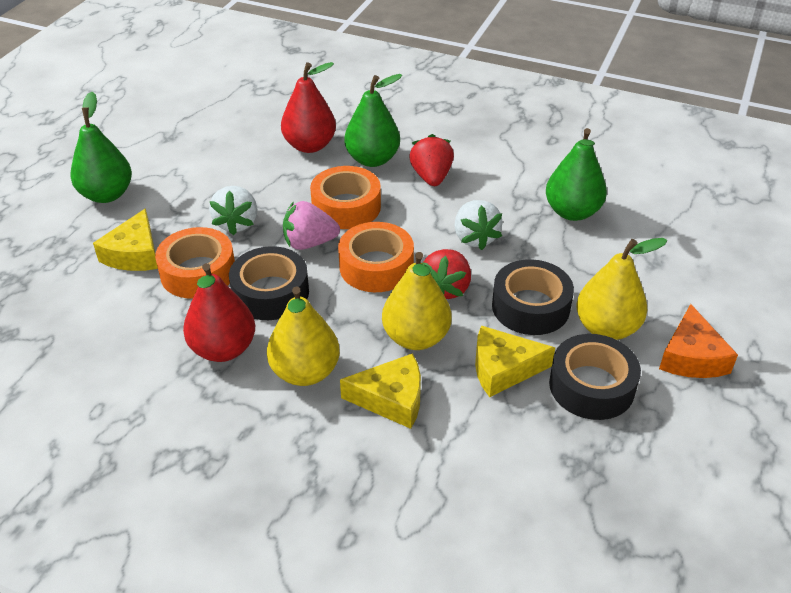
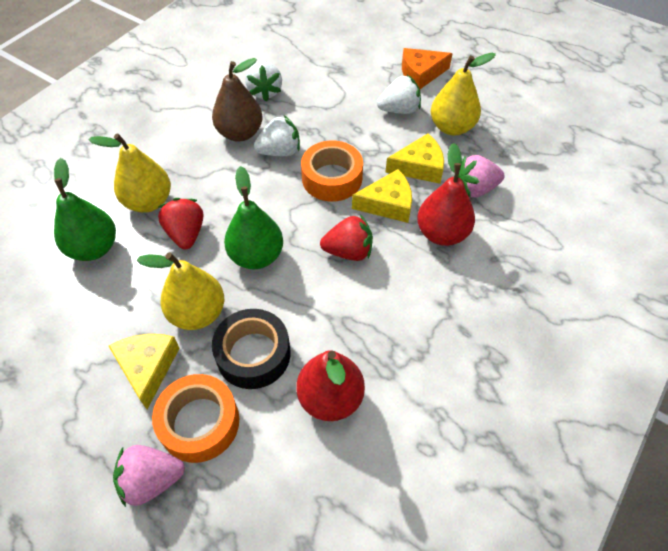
black tape: [229,246,309,320] [492,259,574,335] [549,334,641,420] = 3 -> [212,309,291,389] = 1
brown pear: none = 0 -> [212,58,263,142] = 1
green pear: [70,92,132,203] [344,74,403,167] [546,128,607,221] = 3 -> [54,158,116,261] [224,166,283,269] = 2
orange tape: [155,227,235,299] [310,166,381,229] [338,222,414,292] = 3 -> [152,374,239,463] [301,141,363,202] = 2
pink strawberry: [283,201,340,250] = 1 -> [113,445,185,507] [458,155,505,197] = 2
white strawberry: [209,186,257,235] [455,200,503,250] = 2 -> [245,62,282,101] [254,115,300,156] [377,75,421,114] = 3

